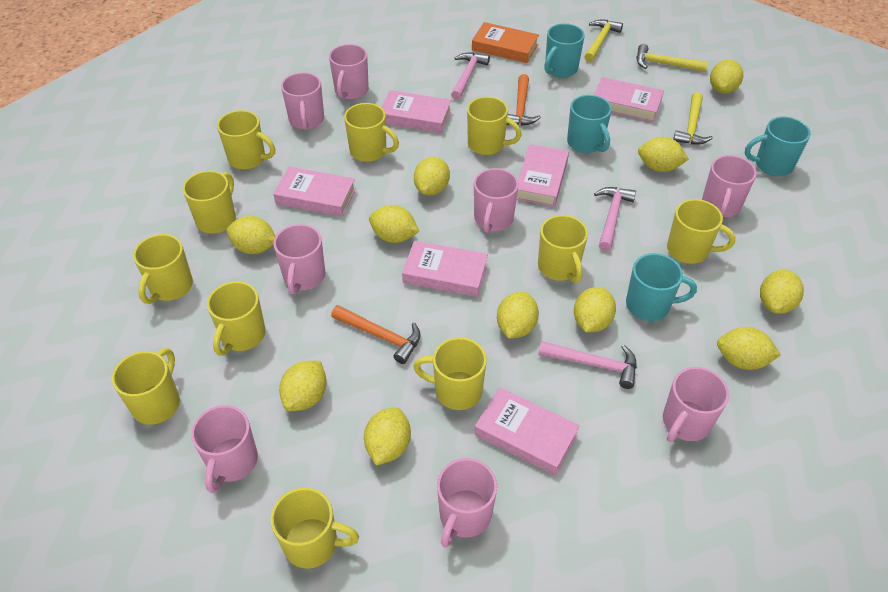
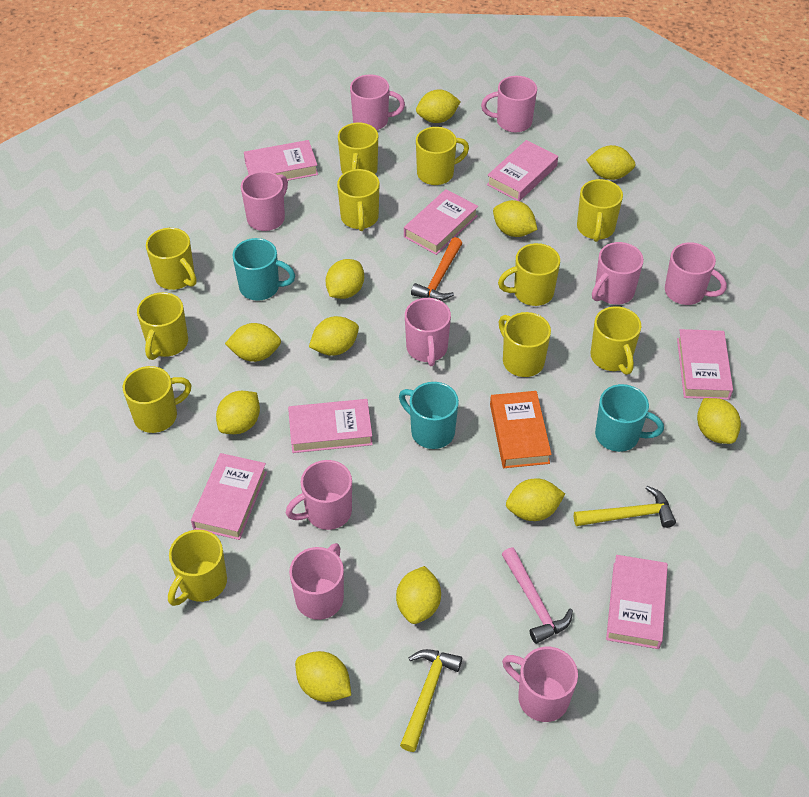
orange hammer: [331,305,421,364] [507,74,541,126] = 2 -> [411,237,462,301] = 1
pink book: [273,167,356,217] [381,90,451,133] [402,241,488,297] [475,387,580,475] [517,144,569,207] [594,77,664,122] = 6 -> [191,453,267,540] [244,140,318,181] [288,399,373,453] [404,189,478,255] [487,140,558,201] [606,555,668,649] [677,329,733,400] = 7
pink hammer: [451,53,490,100] [538,341,637,389] [594,187,636,251] = 3 -> [501,547,573,644] = 1
pink mug: [191,405,258,493] [274,224,325,294] [281,72,324,130] [329,44,369,100] [437,458,497,548] [474,168,519,233] [663,367,729,442] [702,155,757,217] = 8 -> [241,171,288,231] [286,460,352,530] [289,543,344,620] [350,74,405,130] [405,298,451,366] [481,76,537,133] [502,646,578,722] [592,242,644,305] [665,242,727,305] = 9
turquoise mug: [544,23,585,78] [567,95,612,153] [626,253,697,321] [745,117,811,176] = 4 -> [232,238,295,301] [399,382,459,449] [595,384,664,452] = 3
yellow hammer: [584,19,623,62] [636,44,708,72] [673,92,713,145] = 3 -> [400,649,462,752] [574,486,676,528] = 2

